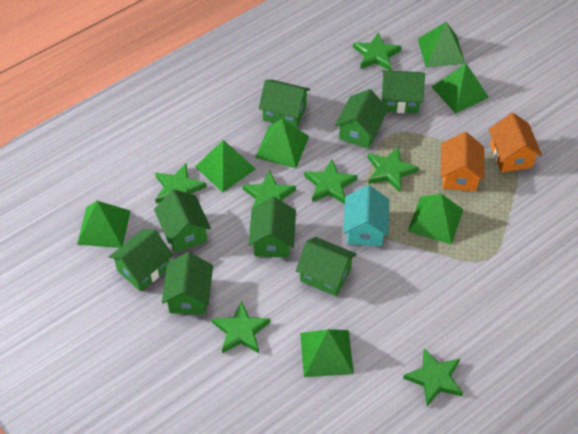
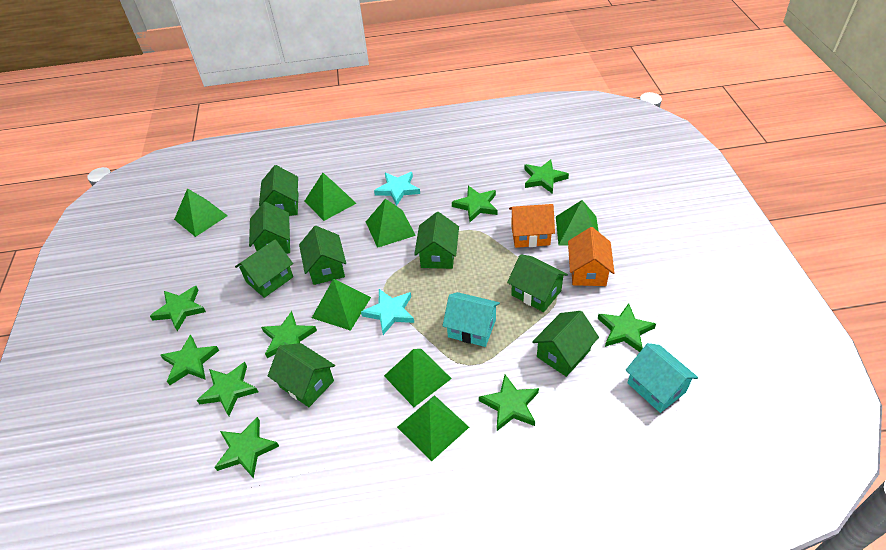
green star: [155,164,207,204] [212,300,270,353] [242,171,296,211] [304,159,357,204] [353,33,402,71] [368,146,419,192] [403,348,463,406] = 7 -> [150,286,206,331] [160,334,219,385] [197,362,258,416] [215,417,279,479] [261,311,317,358] [452,186,498,222] [479,375,539,431] [524,159,569,194] [598,303,656,352] = 9
turquoise house: [343,185,389,246] = 1 -> [442,292,500,347] [626,343,698,413] = 2
turquoise star: none = 0 -> [361,289,414,335] [374,172,420,206] = 2

